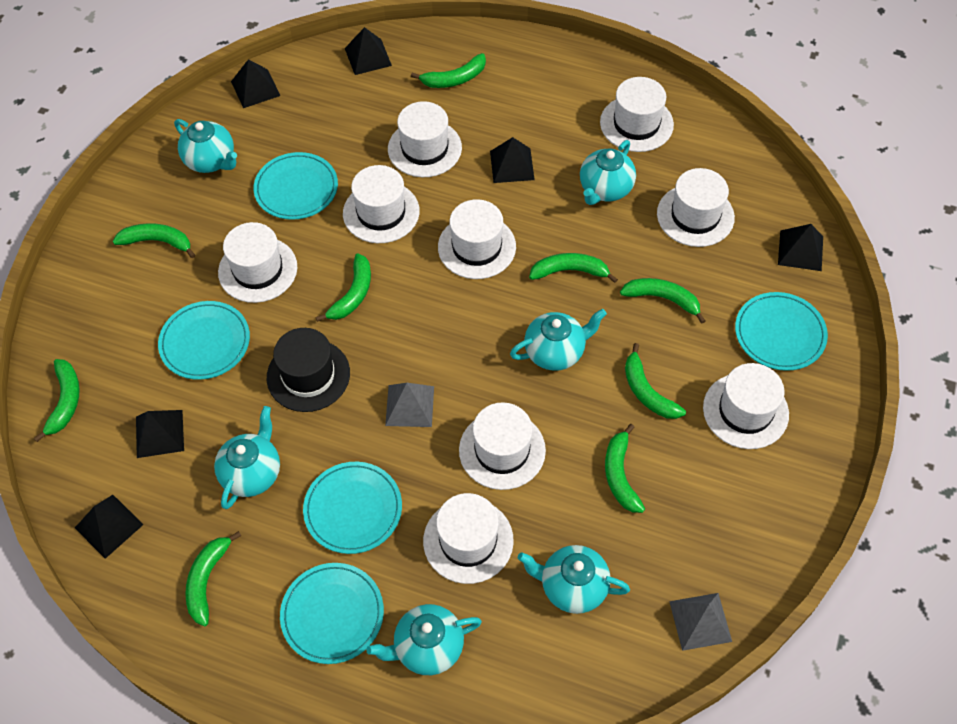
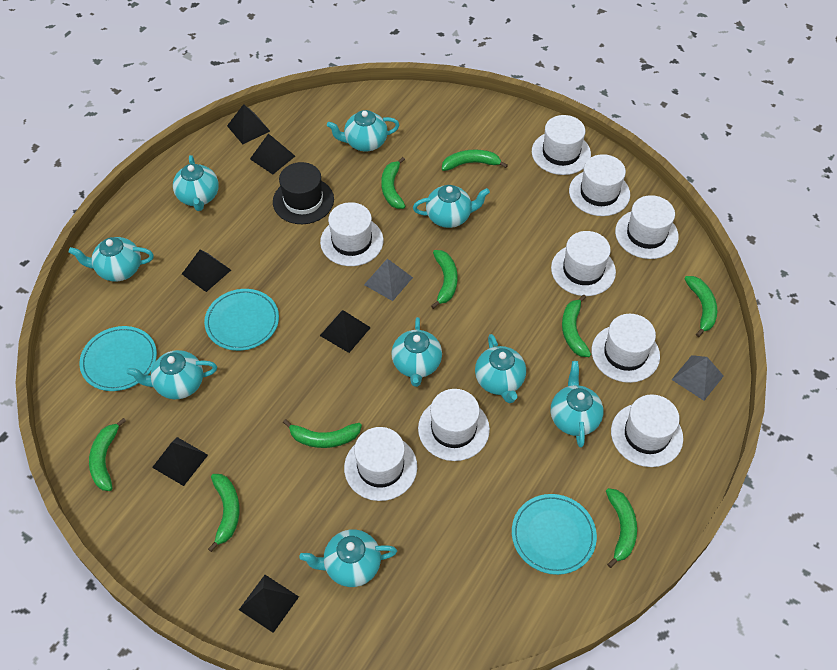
turquoise plate: [158,301,250,380] [253,152,338,220] [280,563,384,664] [303,462,402,554] [735,292,828,371] = 5 -> [79,326,157,391] [204,289,279,351] [512,494,597,575] = 3
turquoise teapot: [174,119,237,173] [214,406,280,509] [366,604,482,675] [510,309,607,371] [518,545,630,614] [580,140,636,205] = 6 -> [69,237,154,282] [126,350,217,399] [173,155,219,211] [299,529,397,587] [327,110,399,152] [391,317,442,387] [413,185,490,228] [475,334,526,404] [551,361,604,448] = 9

